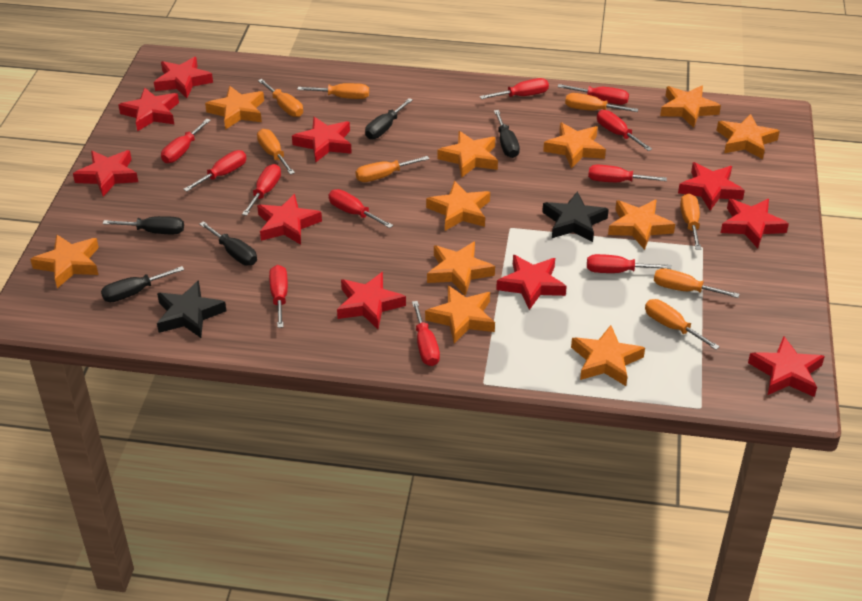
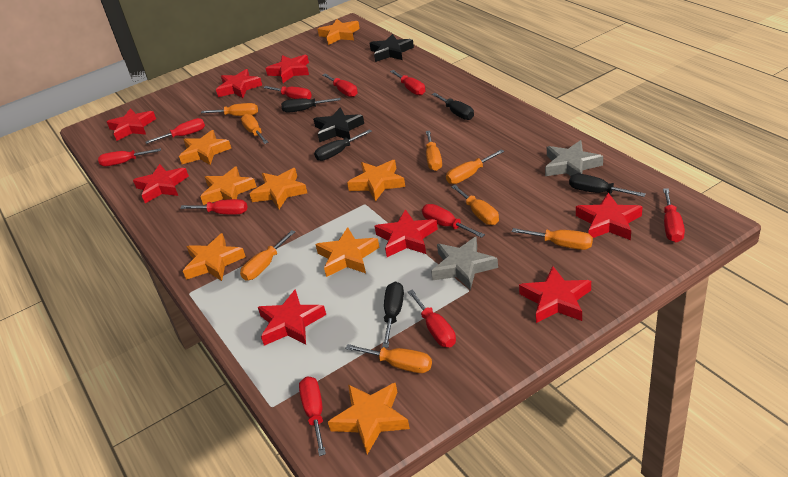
grey star: none = 0 -> [431,237,498,290] [545,140,603,176] = 2
orange star: [30,234,99,288] [205,86,264,130] [425,285,495,344] [426,181,490,231] [427,241,495,296] [437,131,498,178] [543,122,606,169] [571,325,645,386] [608,200,675,250] [660,86,721,128] [716,114,780,159] = 11 -> [179,130,231,165] [183,233,246,281] [200,166,257,205] [249,168,307,209] [315,227,380,277] [318,19,360,45] [328,382,410,454] [347,160,405,201] = 8
red screwdriver: [161,119,211,163] [183,150,246,192] [242,164,281,216] [269,265,288,328] [328,189,393,228] [412,301,440,366] [480,78,549,99] [557,84,629,105] [587,254,671,273] [588,165,667,182] [597,110,652,151] = 11 -> [98,148,161,166] [146,118,205,144] [180,199,247,215] [263,86,312,99] [299,376,326,456] [323,73,358,97] [390,70,425,95] [408,289,456,347] [422,204,485,238] [663,188,685,242] = 10
red star: [73,150,138,197] [118,87,179,131] [154,57,213,98] [257,194,322,245] [292,117,352,162] [337,272,406,329] [496,255,567,310] [678,162,745,211] [721,199,789,248] [748,336,825,397] = 10 -> [107,108,156,141] [133,164,189,203] [216,69,262,98] [258,289,326,346] [266,55,309,83] [375,209,438,257] [519,266,591,323] [576,193,643,240] = 8

